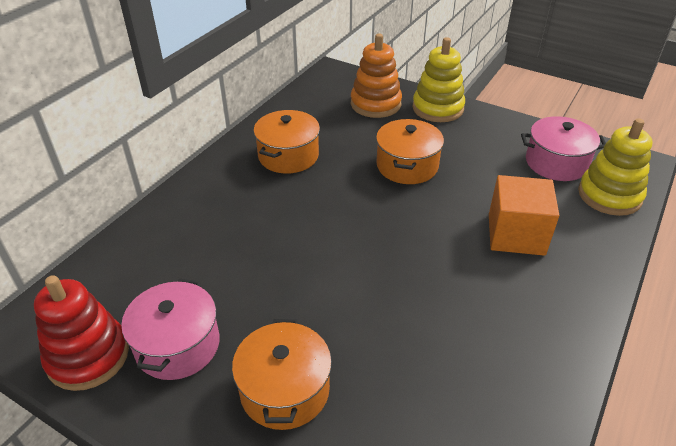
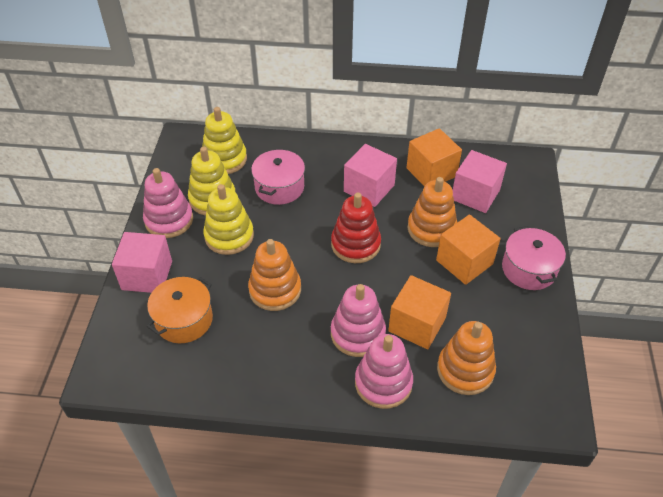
orange cube: [489,175,559,256] = 1 -> [388,275,451,349] [407,128,462,187] [436,214,501,285] = 3
orange pot: [232,319,332,430] [254,110,320,174] [376,119,444,184] = 3 -> [147,277,213,343] = 1
orange stacking toy: [351,34,402,118] = 1 -> [248,239,301,311] [407,177,457,247] [437,321,496,395] = 3
pink cube: none = 0 -> [112,232,172,293] [344,144,397,207] [453,150,507,213] = 3
pink stacking toy: none = 0 -> [143,168,193,238] [331,284,386,357] [355,334,413,409] = 3
yellow stacking toy: [412,37,465,122] [578,118,653,216] = 2 -> [188,147,235,216] [202,107,247,174] [203,184,254,255] = 3

